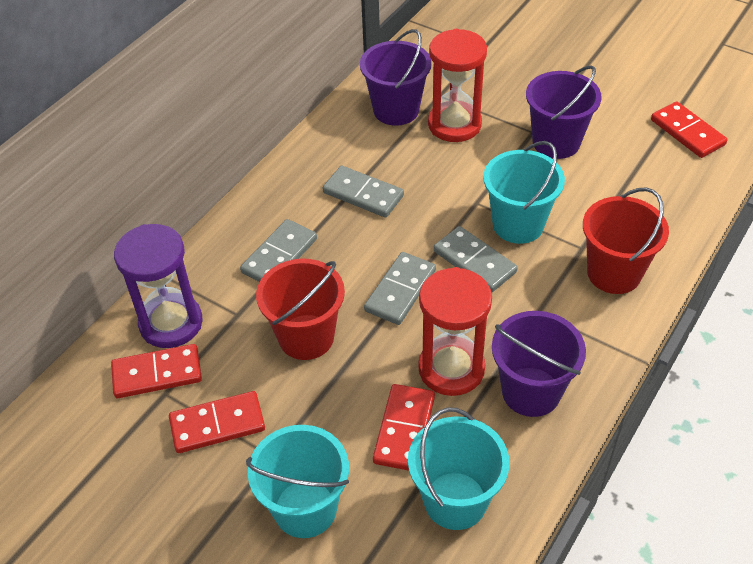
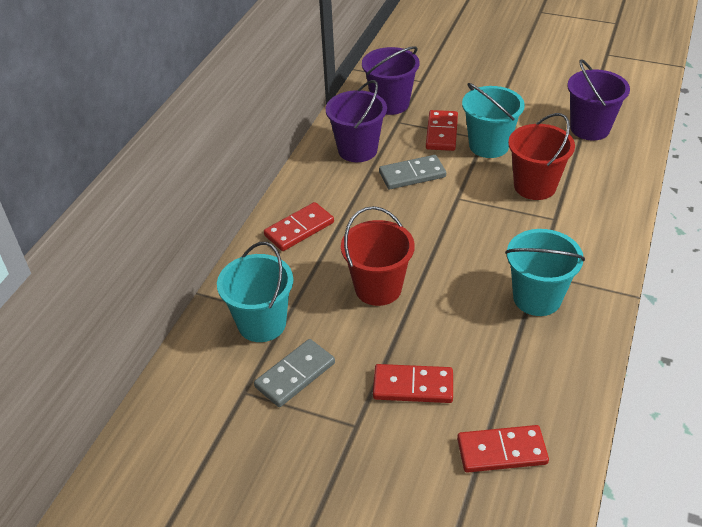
grey domino: [240,219,317,282] [323,166,404,218] [364,252,436,325] [434,226,518,292] = 4 -> [254,339,335,407] [379,155,446,189] = 2
purple hourglass: [114,224,203,348] = 1 -> none = 0
red hourglass: [418,267,492,396] [428,29,487,142] = 2 -> none = 0

